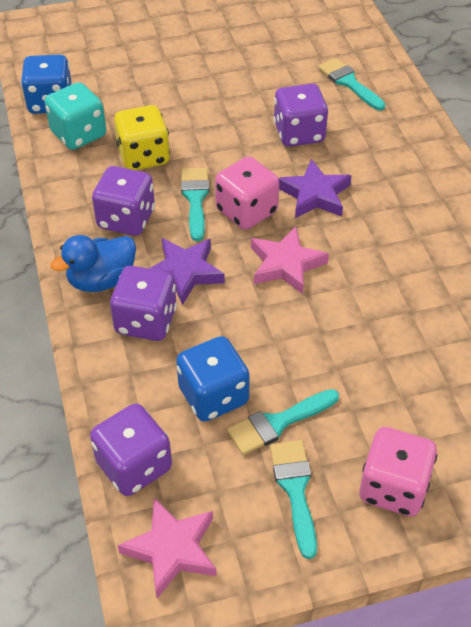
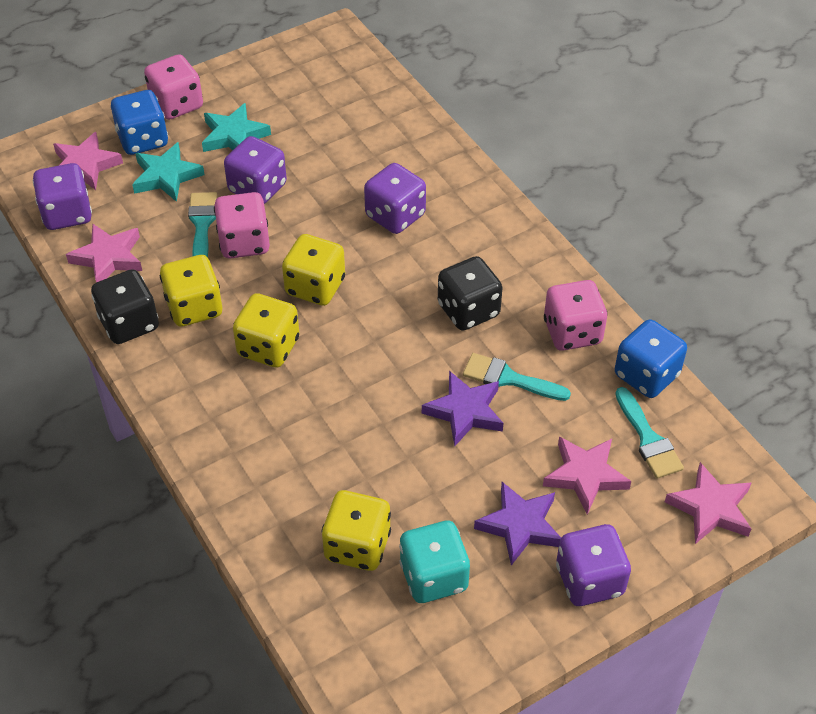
black dice: none = 0 -> [91,269,159,344] [438,256,503,331] = 2
blue duck: [50,235,136,292] = 1 -> none = 0
pink dice: [215,156,279,230] [359,427,437,517] = 2 -> [144,54,203,120] [214,192,270,259] [544,280,608,351] = 3
pink star: [118,498,217,598] [251,227,329,294] = 2 -> [53,132,123,190] [66,223,142,282] [543,436,631,514] [665,462,751,544] = 4
turquoise brush: [181,167,210,241] [227,389,339,455] [270,440,317,559] [318,58,386,111] = 4 -> [188,192,217,258] [463,353,571,401] [615,387,684,479] = 3
turquoise star: none = 0 -> [132,142,205,202] [202,103,271,152] = 2
yellow dice: [114,105,170,170] = 1 -> [160,255,222,327] [233,293,299,368] [282,234,345,306] [322,490,391,571] = 4

